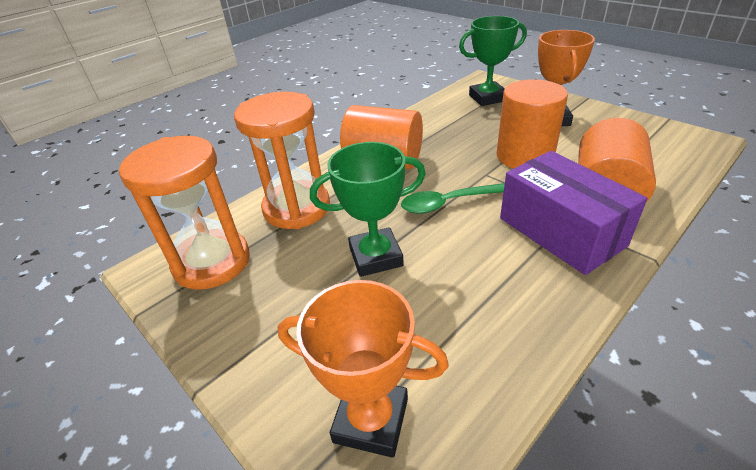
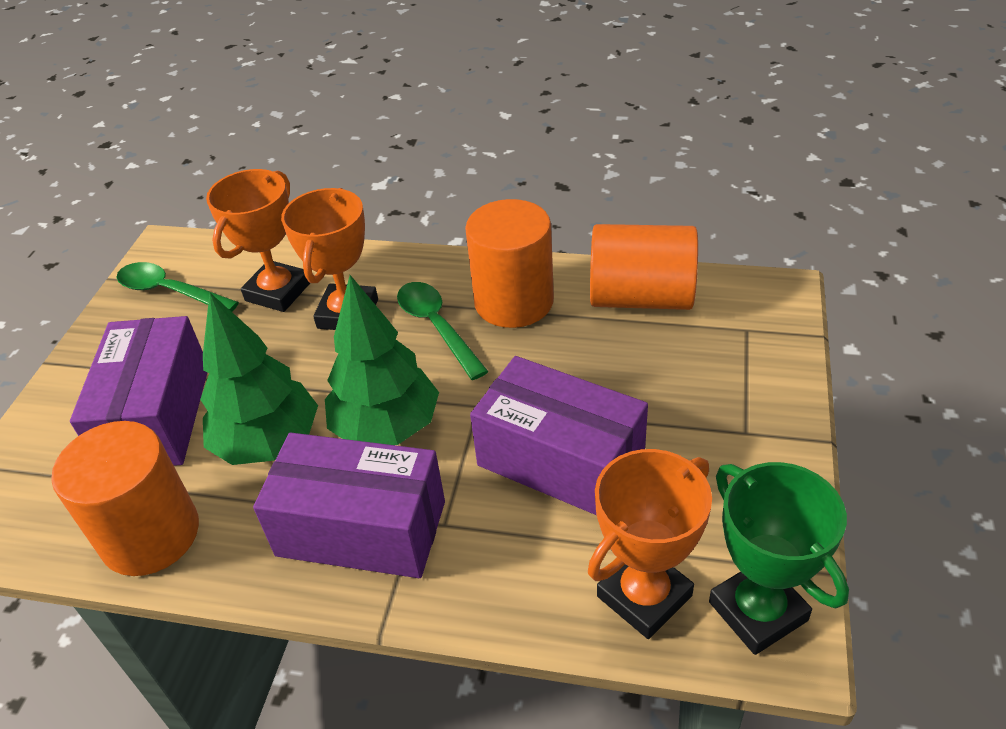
green spoon: [401,183,505,214] = 1 -> [116,262,239,312] [397,282,489,380] = 2
green tree: none = 0 -> [200,293,318,465] [325,275,439,445] = 2
green trophy: [310,142,426,277] [459,16,527,106] = 2 -> [709,462,849,655] = 1
orange hourglass: [119,136,250,290] [234,92,330,229] = 2 -> none = 0
orange trophy: [278,280,449,458] [538,30,595,126] = 2 -> [206,169,310,312] [281,188,378,330] [588,449,712,639] = 3
purple box: [500,151,648,275] = 1 -> [70,316,207,466] [253,433,445,578] [470,356,648,515] = 3

